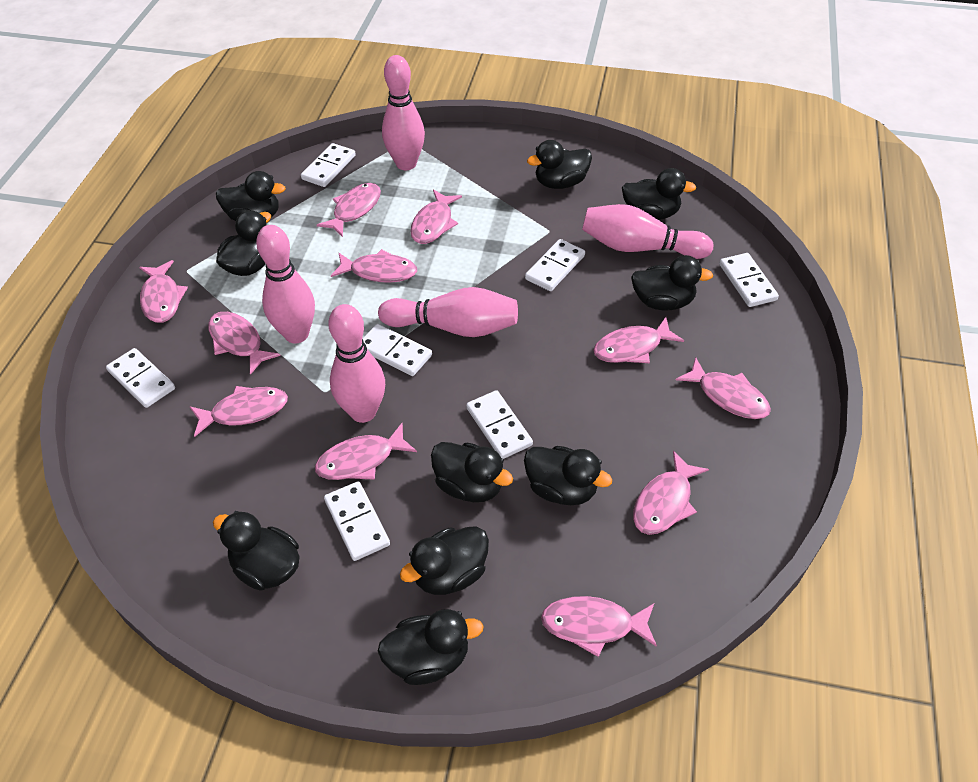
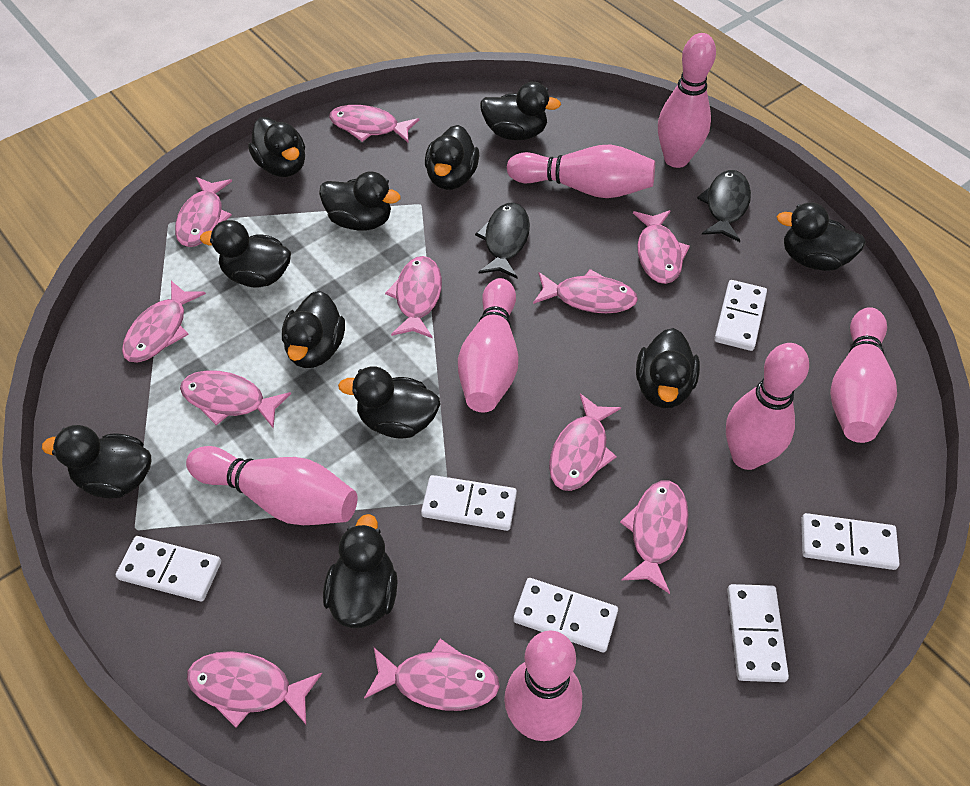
black duck: [213,511,300,591] [216,171,286,221] [216,210,271,276] [378,609,484,685] [400,526,489,595] [431,442,513,502] [524,446,612,505] [527,140,592,189] [622,168,697,220] [631,255,713,310] = 10 -> [42,425,151,498] [200,220,291,288] [248,117,305,177] [282,291,345,368] [319,171,401,231] [323,514,398,628] [338,366,440,438] [425,125,479,190] [480,82,561,140] [636,328,700,408] [777,202,866,271] = 11
black fish: none = 0 -> [475,202,530,279] [697,170,751,242] = 2
pink bowling pin: [256,225,315,343] [329,304,385,423] [378,287,518,337] [382,55,425,170] [582,204,714,259] = 5 -> [186,446,358,525] [458,278,518,412] [504,631,582,741] [507,144,655,198] [658,33,716,168] [726,343,809,470] [830,307,897,443] = 7
white domino: [106,348,175,408] [301,143,356,187] [324,481,390,561] [362,324,432,376] [466,390,533,459] [525,239,585,291] [719,253,779,307] = 7 -> [116,536,221,602] [421,475,517,531] [513,578,618,652] [714,280,767,351] [727,584,789,682] [801,513,899,570] = 6

